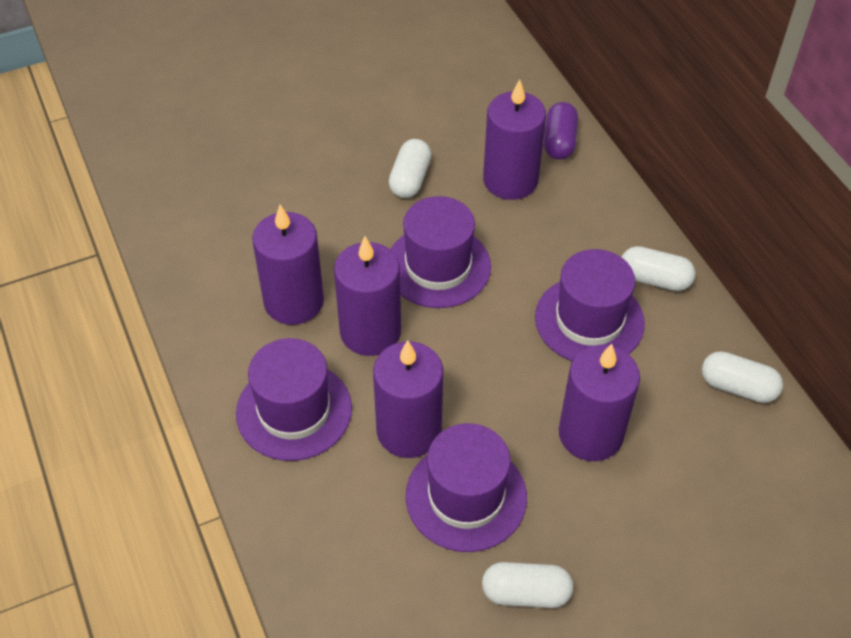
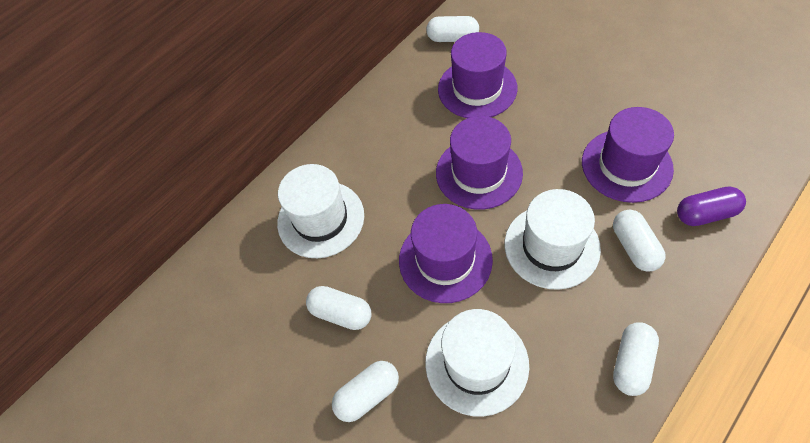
purple candle: [252,205,324,325] [334,236,401,356] [373,340,443,458] [483,79,546,200] [559,344,640,461] = 5 -> none = 0
white capsule: [389,139,431,198] [482,562,573,608] [622,246,695,291] [702,351,783,403] = 4 -> [306,286,371,330] [332,361,399,422] [426,16,479,42] [613,210,666,272] [613,322,659,396] = 5
white hat: none = 0 -> [277,164,364,258] [425,309,529,417] [505,189,601,290] = 3

